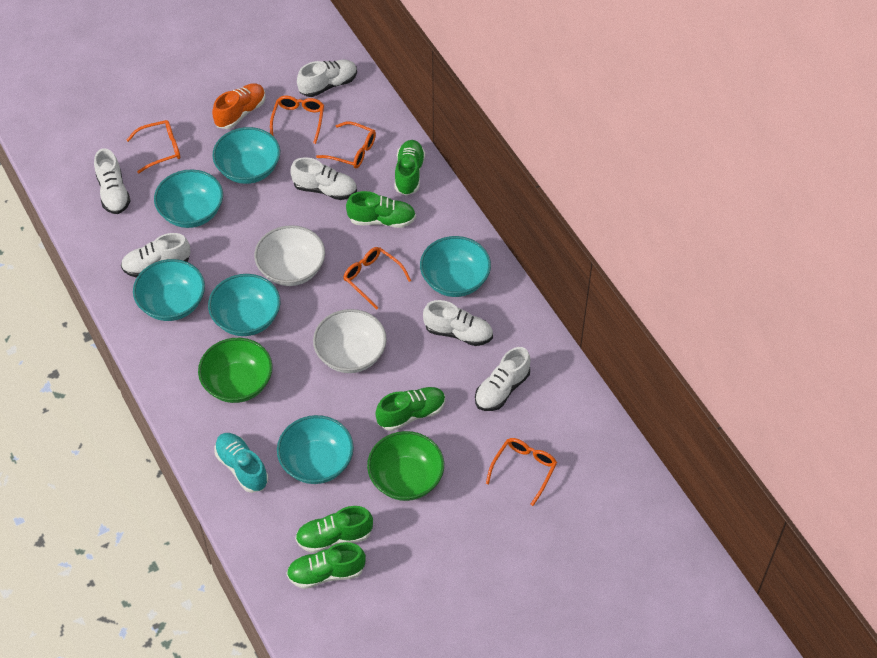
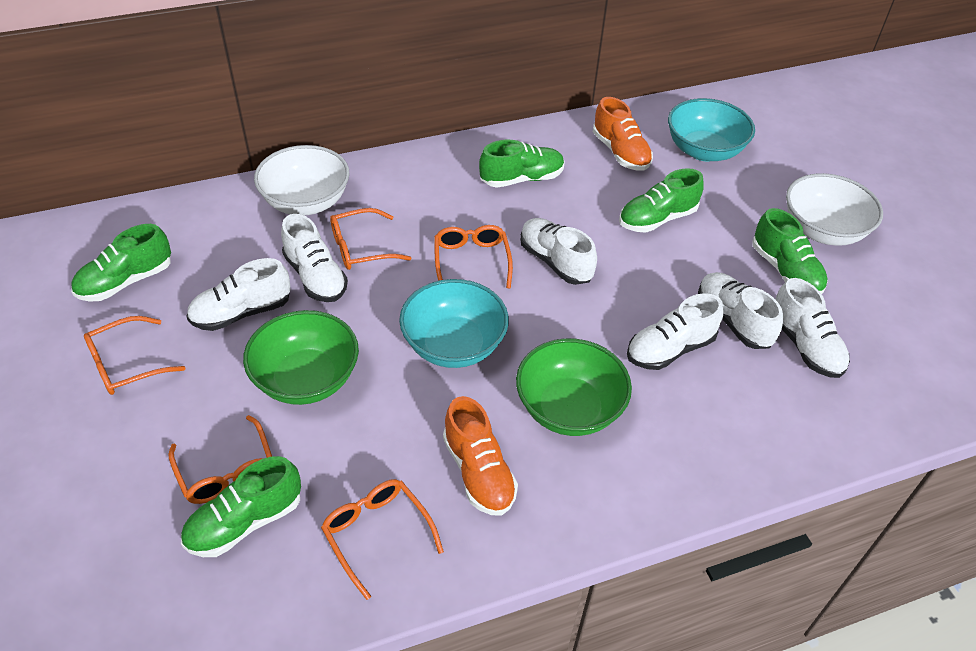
orange shoe: [212,83,265,129] = 1 -> [443,396,518,516] [593,97,653,171] = 2
turquoise bowl: [133,259,205,321] [154,169,223,228] [208,274,280,336] [212,127,280,184] [277,415,354,484] [420,236,491,297] = 6 -> [399,279,509,368] [668,98,755,162] = 2
turquoise shoe: [215,433,268,493] = 1 -> none = 0

